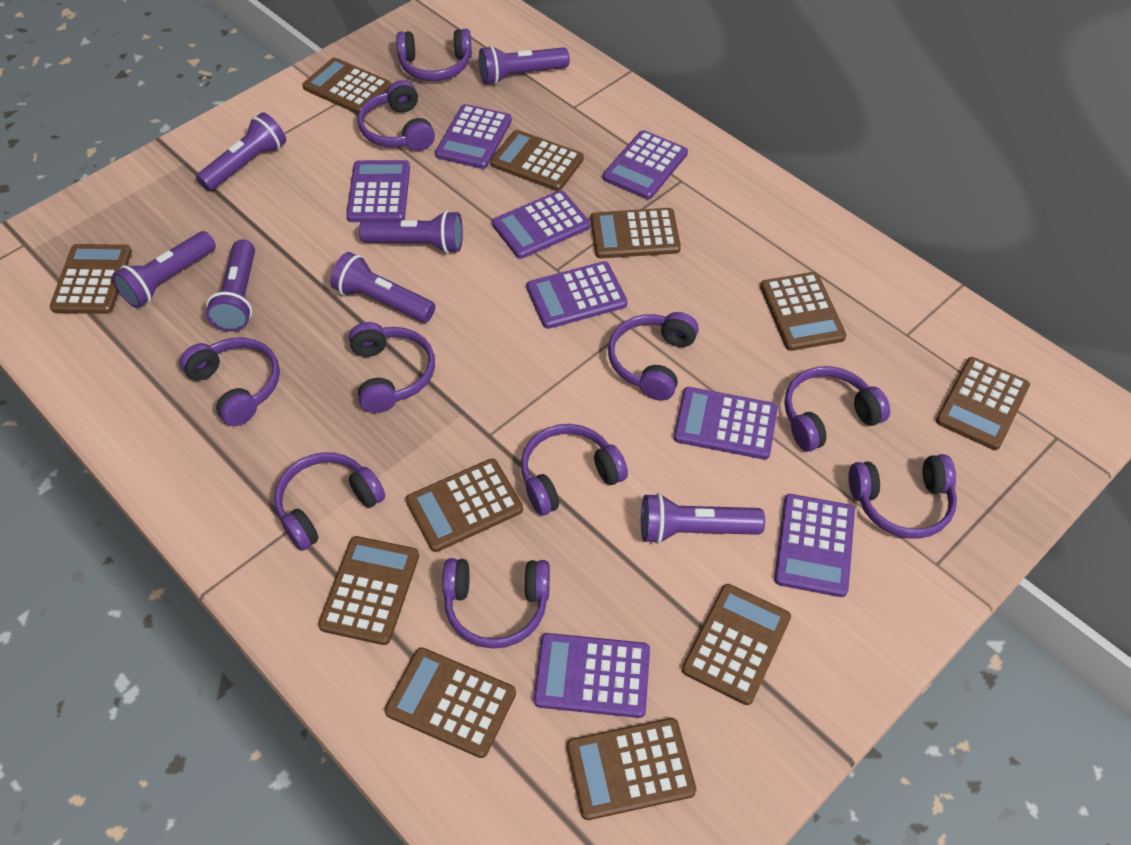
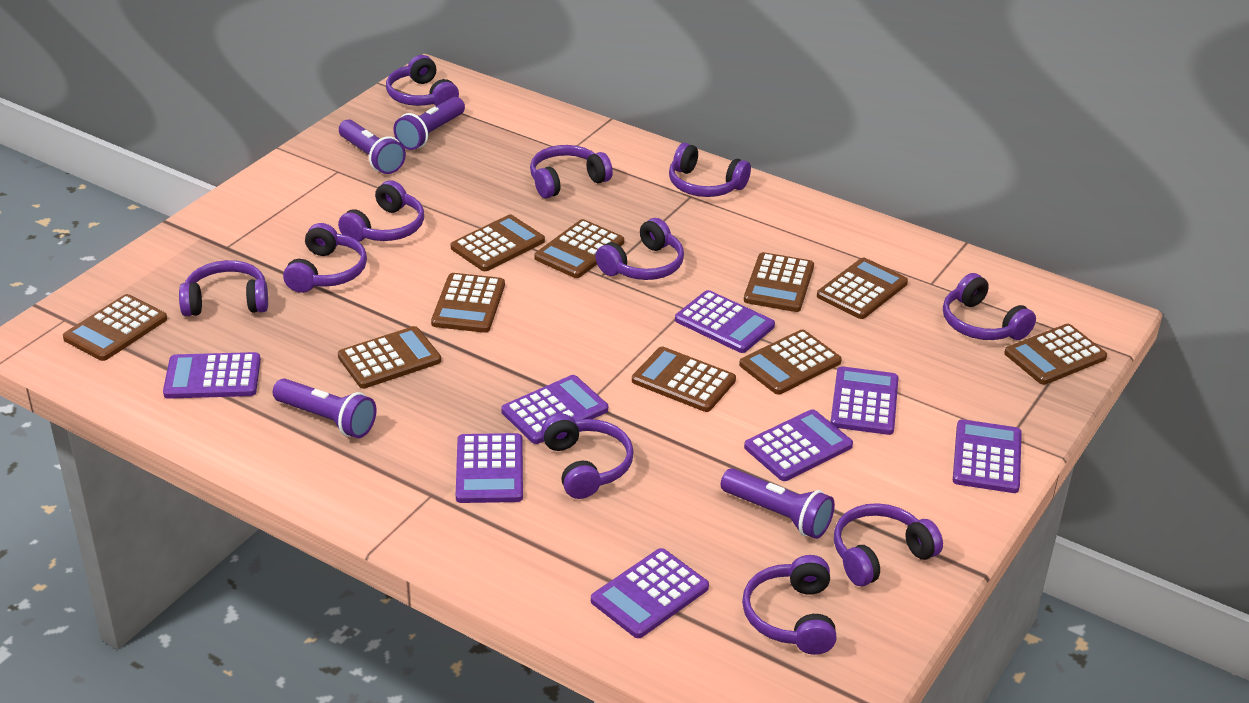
brown calculator: [50,244,132,314] [302,57,391,114] [318,536,419,645] [385,648,516,758] [406,458,523,552] [490,130,584,191] [567,718,696,820] [591,208,681,258] [682,584,791,705] [760,272,847,351] [936,357,1030,450] = 11 -> [63,294,167,361] [338,326,441,389] [431,273,505,333] [451,215,545,271] [534,219,624,278] [632,347,736,412] [739,329,842,395] [744,252,814,312] [817,258,908,319] [1004,324,1107,385] = 10
purple flashlight: [112,231,216,308] [196,112,286,191] [206,239,255,332] [330,252,435,323] [359,210,463,253] [479,46,570,85] [641,493,765,544] = 7 -> [273,378,377,438] [339,119,406,174] [393,97,465,150] [721,468,835,539] = 4
purple headphones: [180,337,280,426] [274,452,385,551] [349,322,435,413] [358,80,435,151] [396,29,472,81] [443,558,550,649] [521,424,628,516] [608,312,699,401] [784,366,890,452] [848,454,957,539] = 10 -> [179,260,268,316] [283,223,367,293] [338,180,424,242] [386,55,459,106] [530,145,613,199] [541,414,634,499] [595,218,684,280] [669,143,751,197] [742,555,837,655] [834,503,943,586] [943,273,1036,340] = 11

